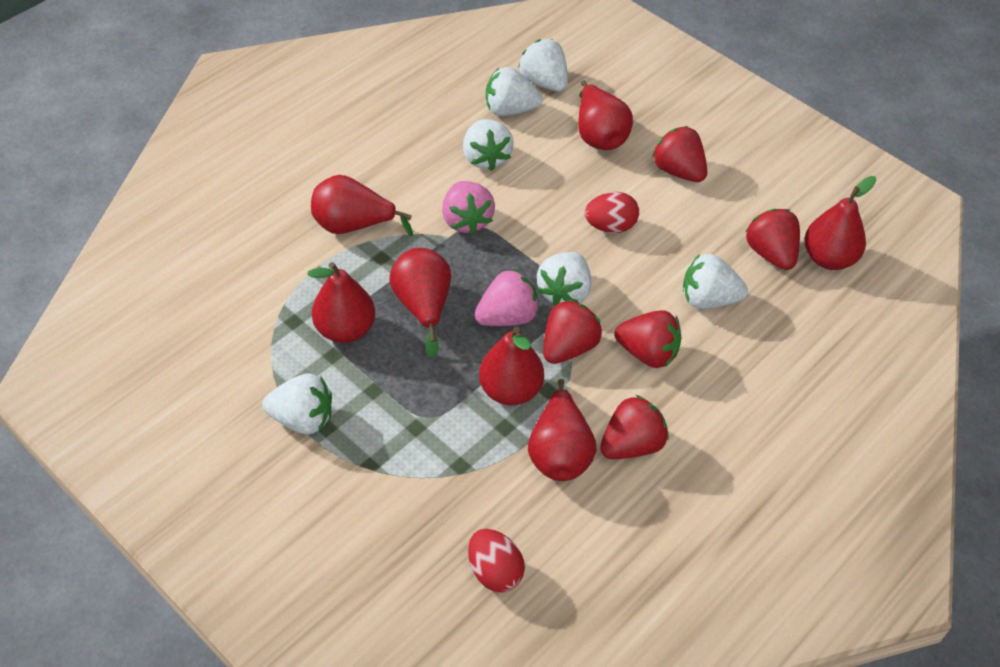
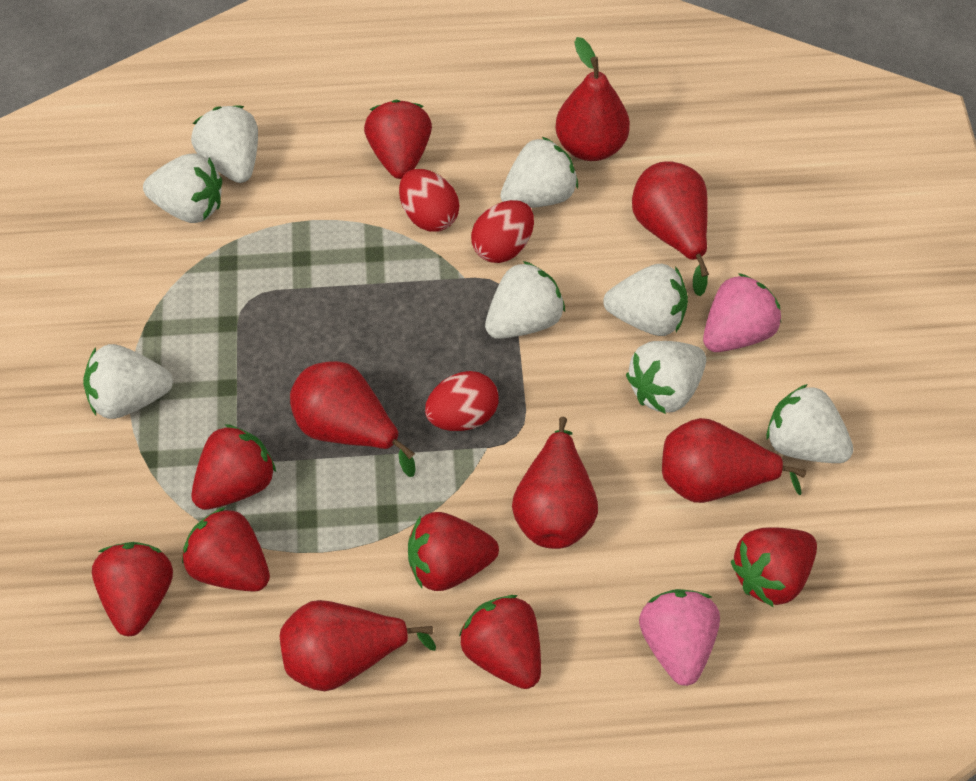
red egg: [468,529,525,592] [585,192,639,233] = 2 -> [399,169,459,232] [425,371,499,431] [471,200,534,263] = 3
red pear: [307,262,375,343] [311,175,413,236] [389,248,451,358] [479,327,544,406] [528,379,596,481] [578,80,633,150] [804,176,876,270] = 7 -> [280,600,436,691] [290,361,416,477] [512,417,598,549] [555,37,630,161] [632,161,709,296] [662,418,806,503] = 6
red strawberry: [543,299,602,364] [600,395,669,459] [614,310,681,368] [652,126,707,182] [746,209,800,270] = 5 -> [92,542,173,637] [182,507,270,592] [192,424,276,510] [364,100,432,179] [408,512,499,591] [459,595,541,689] [731,527,817,607] = 7
white strawberry: [262,373,332,434] [463,119,514,171] [486,67,542,116] [518,39,568,92] [537,252,591,306] [683,254,748,309] = 6 -> [83,344,173,419] [143,154,222,223] [191,106,258,183] [485,261,565,339] [500,136,578,208] [603,264,688,336] [626,341,706,414] [766,384,854,463] = 8

